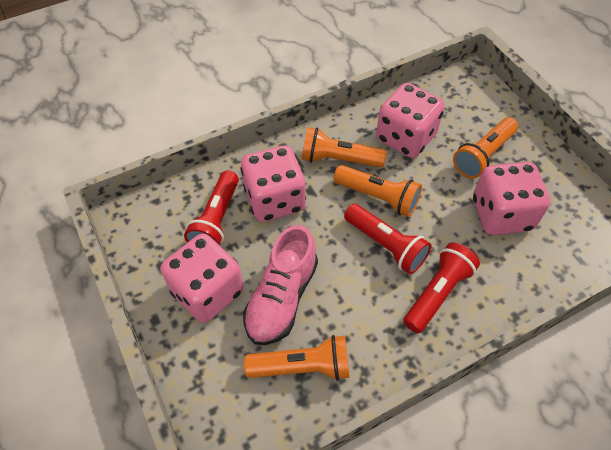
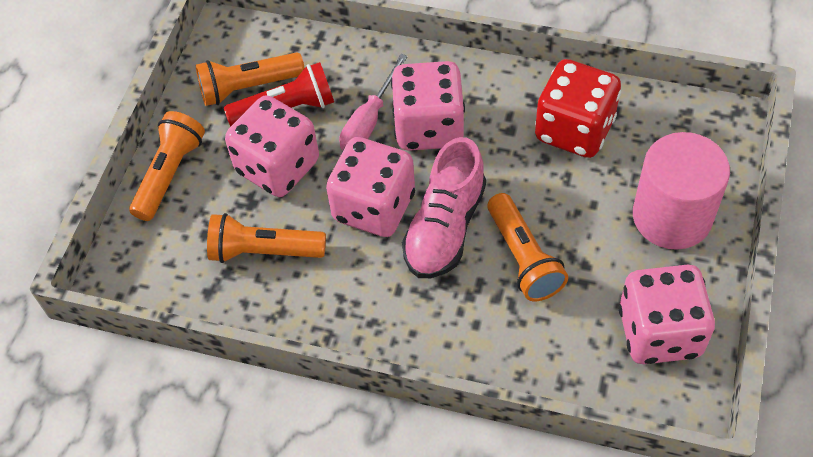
pink cylinder: none = 0 -> [633,132,730,250] = 1
pink screwdriver: none = 0 -> [339,54,408,150] = 1
red dice: none = 0 -> [535,59,621,158] = 1
red flashlight: [184,171,239,246] [344,204,431,274] [403,242,480,333] = 3 -> [224,62,334,126] = 1

